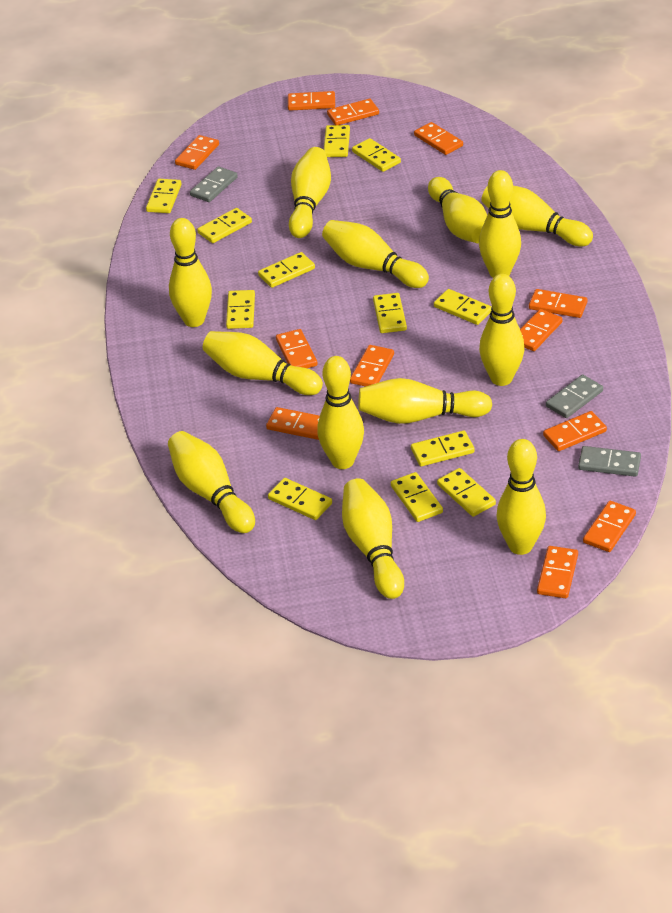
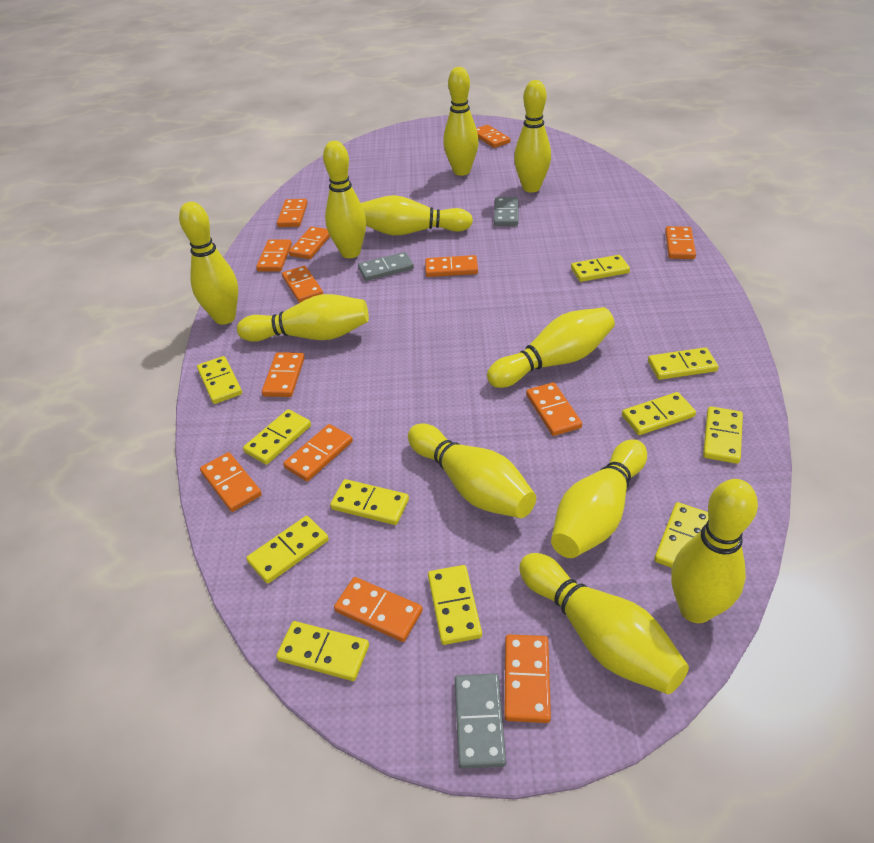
orange domino: [175,135,219,170] [266,407,320,440] [276,329,318,368] [288,91,335,111] [327,99,379,125] [350,345,394,387] [414,122,463,155] [520,309,562,351] [529,289,587,318] [537,546,578,598] [543,411,607,451] [583,501,636,552] = 12 -> [200,452,262,512] [256,240,292,271] [262,352,305,397] [277,199,308,227] [282,266,323,303] [283,424,353,481] [289,226,330,259] [334,577,423,642] [425,255,478,277] [476,125,510,148] [504,634,551,723] [526,382,582,436] [665,226,696,259] = 13
yellow bowling pin: [168,431,255,533] [169,218,212,327] [203,331,323,395] [289,147,331,238] [317,356,364,469] [322,220,429,288] [342,478,404,599] [358,378,492,424] [428,177,487,244] [479,170,521,278] [479,274,524,386] [481,186,593,247] [496,439,546,555] = 13 -> [179,202,238,325] [237,294,369,342] [323,141,366,258] [361,195,473,235] [408,423,536,518] [443,67,479,176] [487,307,615,388] [514,80,551,192] [519,553,689,694] [551,439,647,558] [671,479,758,623] = 11
yellow domino: [146,179,181,213] [197,208,252,243] [226,290,255,329] [258,252,315,288] [268,478,332,520] [324,125,350,157] [352,138,401,172] [373,293,407,333] [391,472,443,522] [411,431,475,466] [434,289,492,325] [437,468,496,517] = 12 -> [197,356,242,404] [243,409,311,465] [246,516,329,584] [276,621,369,681] [330,479,409,525] [428,565,482,645] [571,255,630,282] [622,392,696,435] [648,347,719,380] [654,502,709,568] [703,406,743,464] = 11

